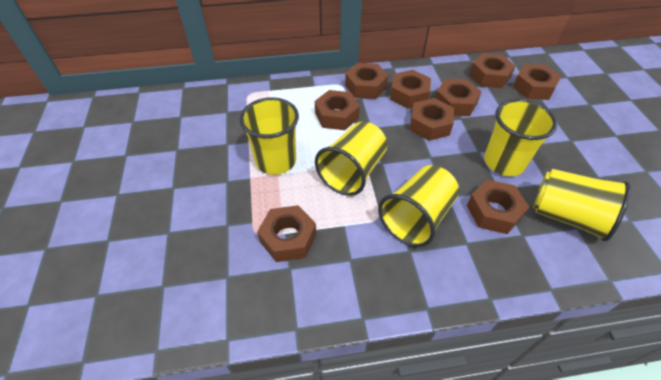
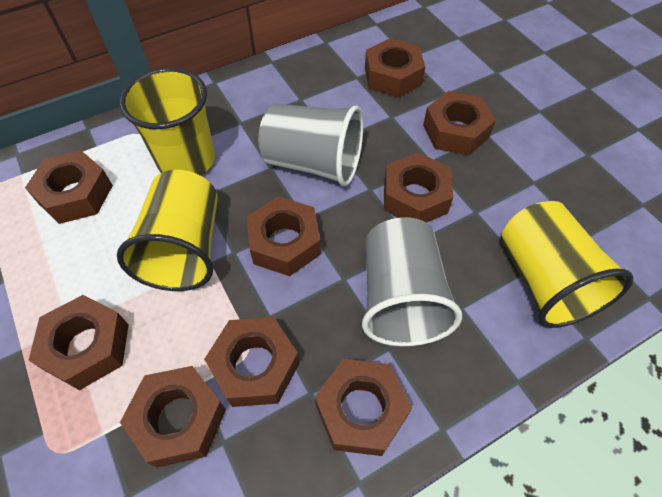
grey cup: none = 0 -> [258,104,363,187] [362,217,462,346] = 2
yellow cup: [239,97,299,175] [315,121,387,196] [378,165,459,247] [484,99,557,176] [533,169,631,241] = 5 -> [117,170,218,291] [120,67,215,176] [501,201,633,328] = 3

